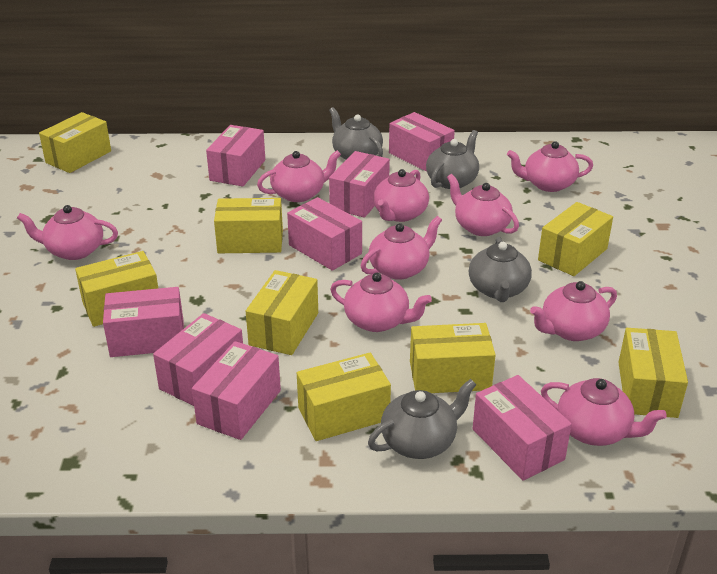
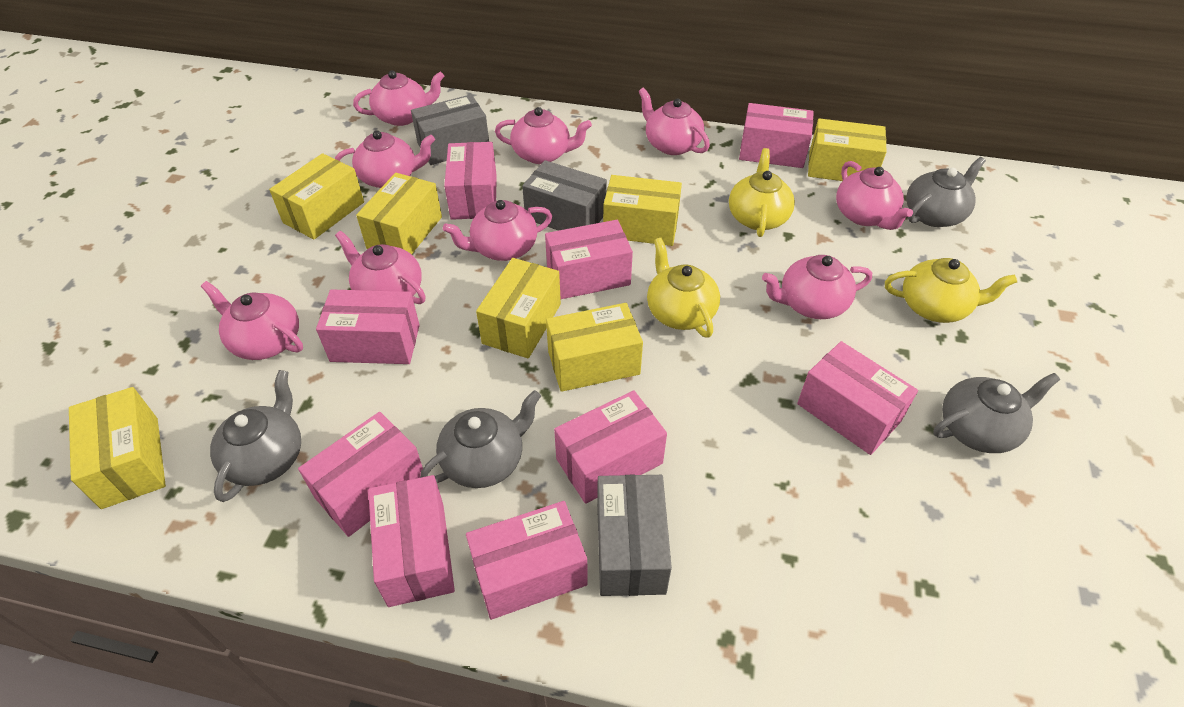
grey box: none = 0 -> [411,95,489,165] [522,160,607,231] [597,475,672,596] = 3
pink box: [103,287,184,357] [153,313,243,406] [192,341,281,440] [206,125,265,186] [287,197,362,271] [329,151,390,218] [389,112,455,172] [472,375,572,481] = 8 -> [298,412,423,537] [316,289,420,364] [368,475,455,607] [444,142,497,220] [466,501,588,620] [545,220,633,299] [554,390,667,504] [739,103,814,168] [797,341,918,455] = 9
yellow box: [39,112,111,173] [75,251,158,327] [214,198,283,253] [246,270,318,355] [297,353,391,441] [410,323,496,393] [538,202,613,276] [618,328,688,418] = 8 -> [69,387,166,509] [269,153,364,239] [356,173,442,254] [476,258,561,358] [546,303,643,392] [603,175,682,246] [808,118,887,181] = 7
yellow teapot: none = 0 -> [647,238,720,338] [729,148,795,237] [885,258,1017,323] = 3

